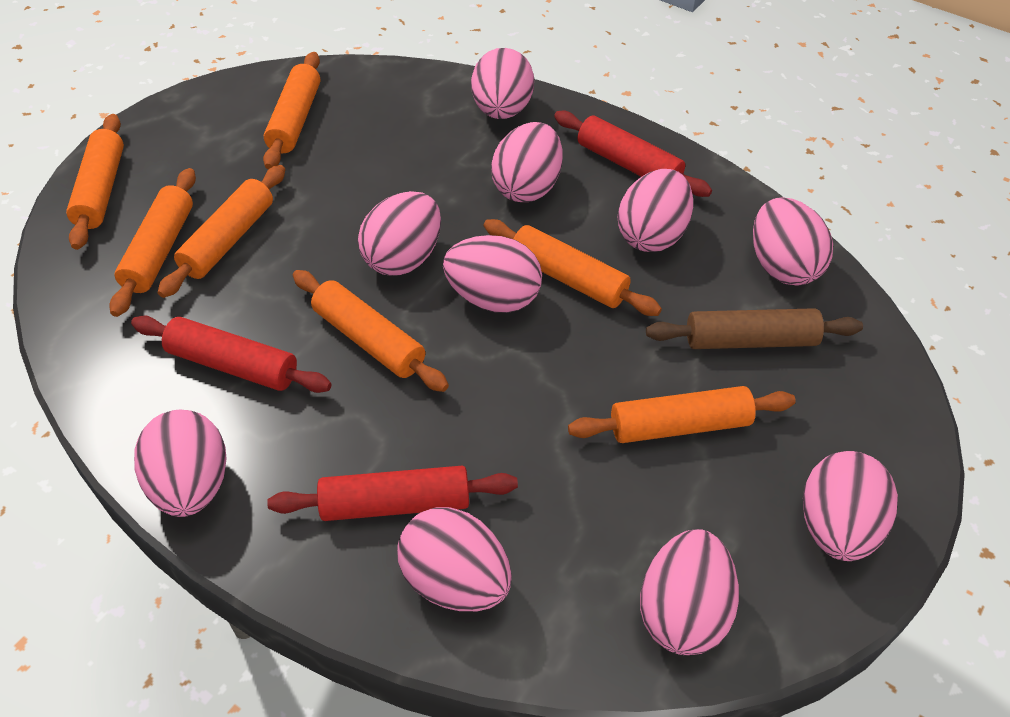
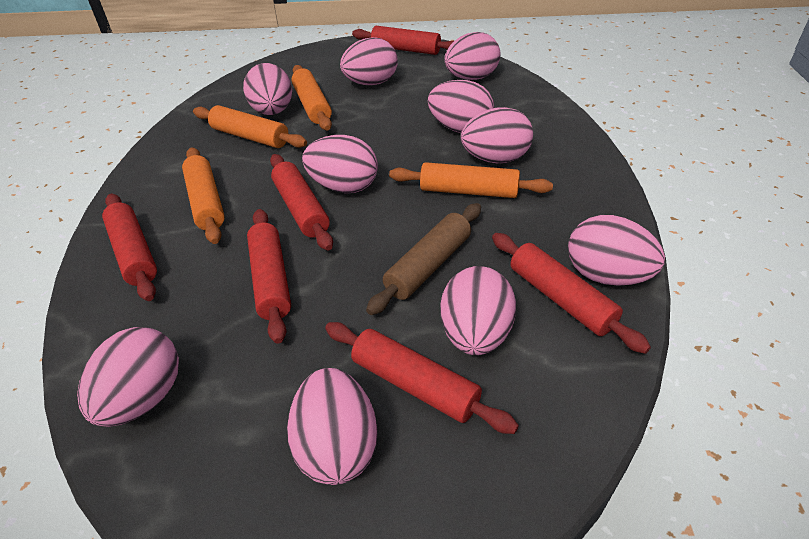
orange rolling pin: [66,114,124,250] [109,168,196,317] [157,165,285,298] [263,52,320,169] [293,270,449,392] [484,219,662,316] [568,386,796,443] = 7 -> [182,147,225,244] [193,105,307,148] [292,65,332,130] [389,162,553,198] = 4
red rolling pin: [131,315,332,393] [267,466,518,521] [554,111,712,197] = 3 -> [102,193,157,301] [247,209,291,344] [270,154,333,251] [325,322,519,434] [352,26,454,55] [492,233,651,354] = 6

